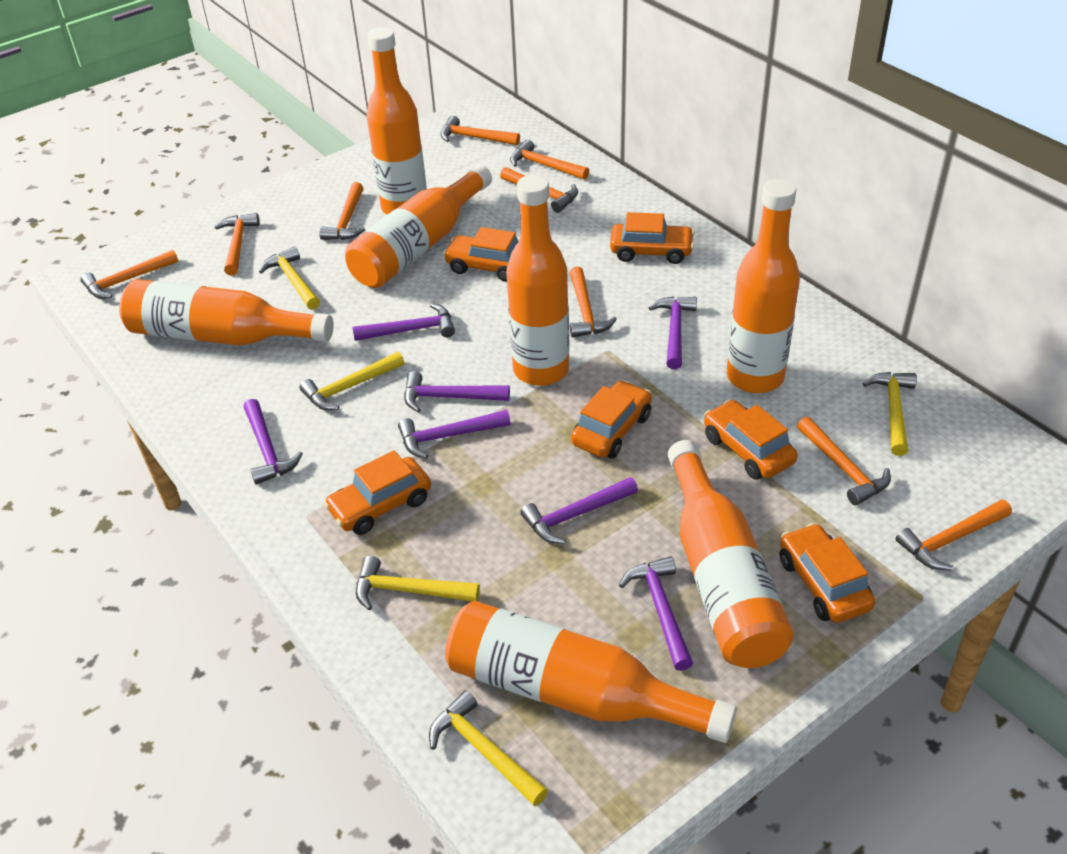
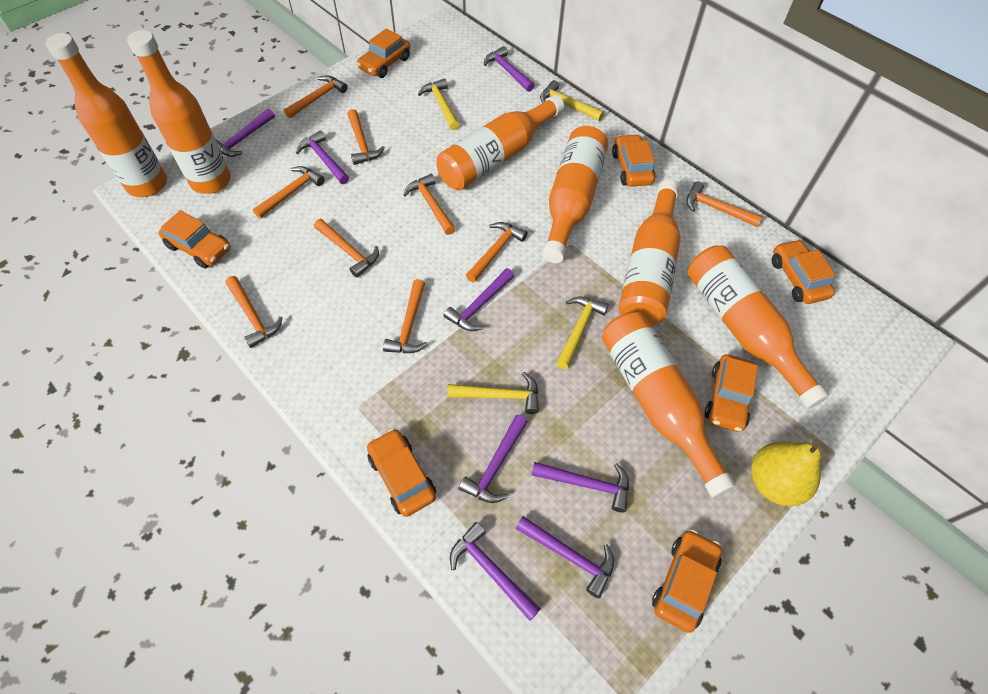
orange car: [324,450,431,535] [443,227,519,282] [571,380,652,458] [610,212,695,264] [704,400,798,480] [780,523,875,623] = 6 -> [159,210,230,269] [357,29,410,78] [367,428,436,517] [612,134,655,187] [652,529,722,633] [705,354,758,432] [772,239,835,304] = 7
purple hammer: [244,399,303,485] [352,303,455,341] [398,410,511,459] [404,371,510,412] [520,477,638,544] [619,556,693,671] [649,297,697,369] = 7 -> [216,108,275,157] [296,130,349,184] [443,268,514,331] [450,522,541,621] [459,415,528,503] [484,46,535,92] [516,516,614,598] [531,462,629,512] = 8
yellow hammer: [259,246,320,310] [300,351,404,411] [356,556,480,610] [429,690,548,806] [863,372,917,456] = 5 -> [418,78,460,130] [447,372,539,414] [540,80,604,121] [556,297,609,369] = 4
yellow pear: none = 0 -> [751,441,821,506] = 1

